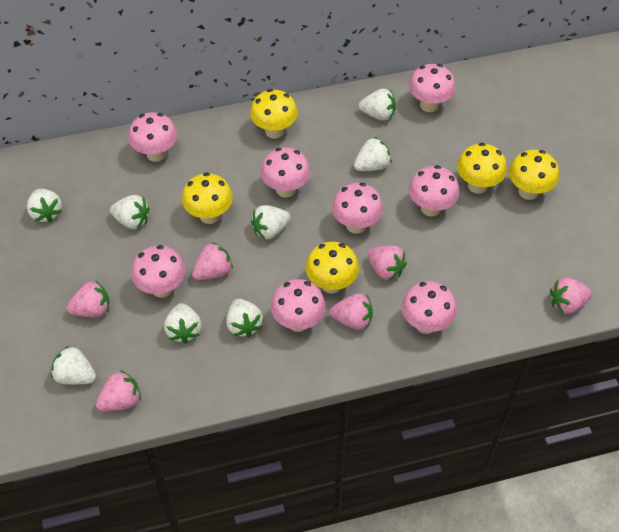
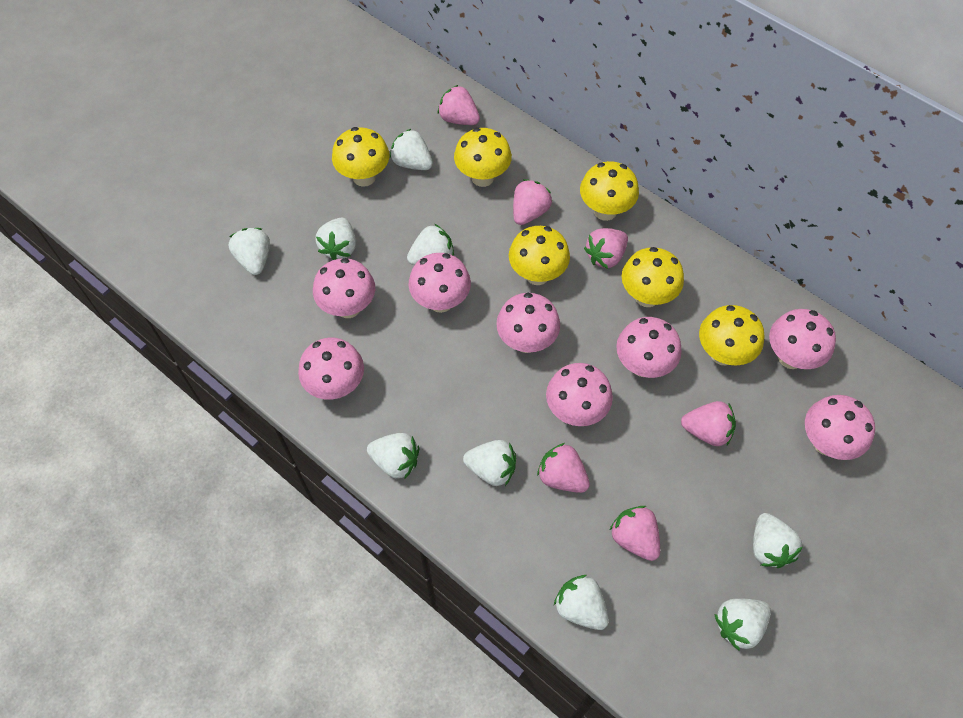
white strawberry: [27,189,62,223] [51,346,96,385] [110,195,149,229] [164,303,202,344] [226,299,263,338] [251,205,291,239] [354,137,391,171] [359,89,396,121] = 8 -> [229,228,270,275] [315,218,356,260] [367,433,419,478] [390,129,433,170] [407,224,454,265] [463,440,516,486] [554,575,609,630] [715,598,771,651] [753,513,803,568] = 9
yellow mushroom: [182,172,233,224] [250,89,298,139] [306,242,359,294] [457,143,507,194] [509,150,559,200] = 5 -> [332,127,389,187] [454,128,512,187] [509,226,570,285] [580,161,639,221] [622,247,684,307] [699,305,765,366] = 6

